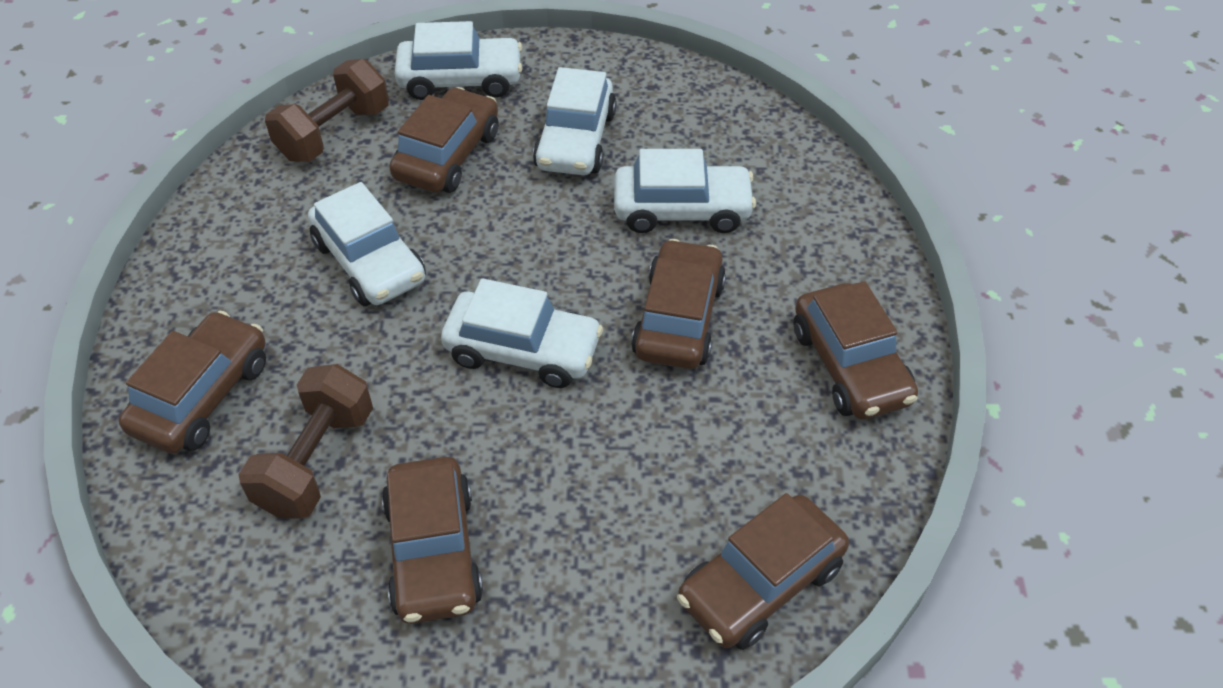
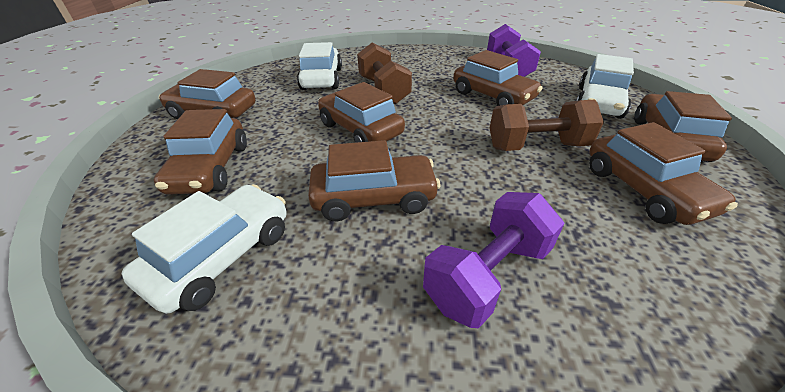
brown car: [119,310,266,454] [382,457,483,624] [389,87,499,193] [631,239,726,369] [677,493,849,650] [794,281,918,420] = 6 -> [154,109,247,195] [159,69,256,119] [308,140,441,221] [318,82,405,143] [453,50,543,106] [589,122,738,225] [634,91,732,162] = 7
purple dumbbell: none = 0 -> [423,192,565,328] [487,24,541,77] = 2
white car: [308,182,426,306] [395,21,522,100] [441,278,603,388] [533,67,617,175] [614,149,756,233] = 5 -> [122,184,286,314] [297,42,342,90] [576,54,634,119] = 3

